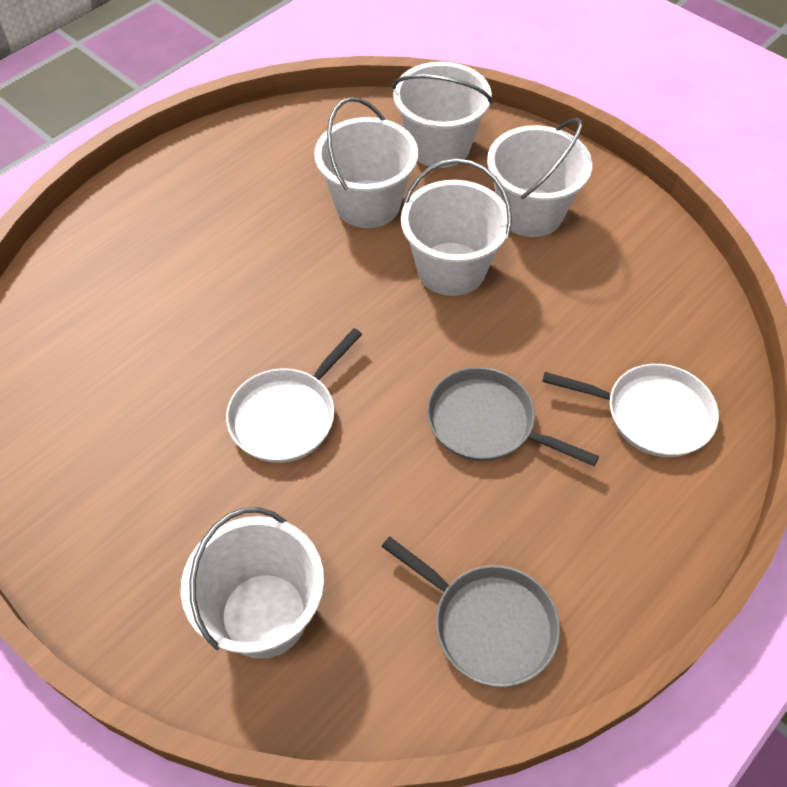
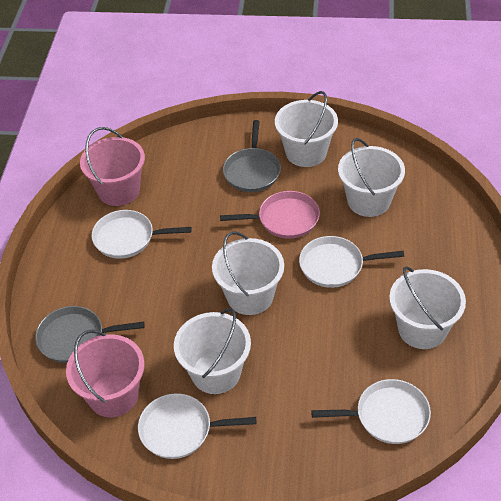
pink bucket: none = 0 -> [66,330,145,417] [80,127,145,206] = 2
pink pan: none = 0 -> [220,191,320,239] = 1
white pan: [226,328,362,463] [542,364,719,457] = 2 -> [91,210,192,259] [138,393,256,459] [299,236,404,288] [311,379,431,444] = 4

